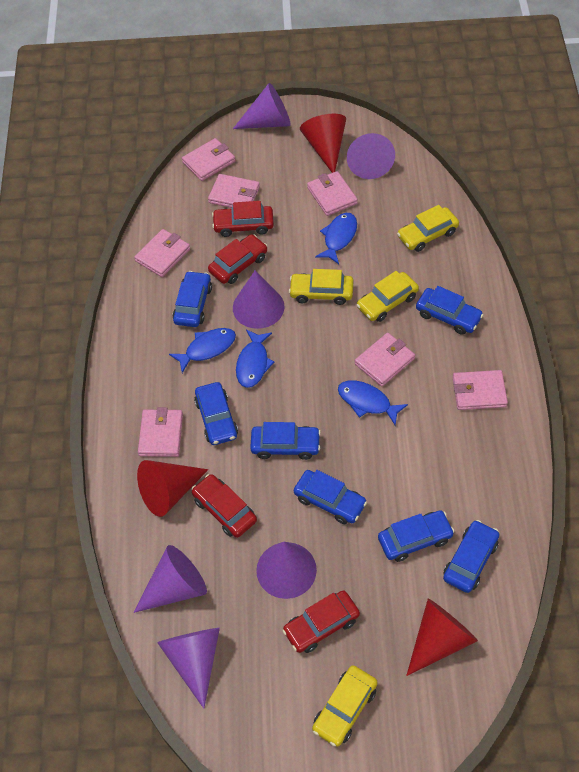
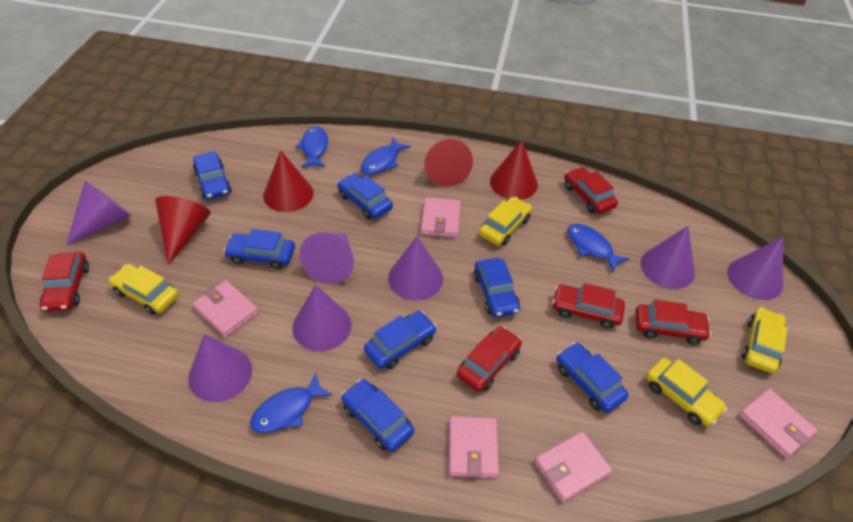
pink wallet: [134,229,190,277] [138,407,183,457] [182,138,236,181] [208,174,260,208] [307,171,358,216] [355,333,415,386] [453,370,508,410] = 7 -> [193,280,259,337] [421,197,461,238] [449,416,499,478] [534,431,613,503] [739,388,817,458] = 5
purple cone: [133,545,207,613] [157,628,220,709] [233,83,291,129] [233,271,285,329] [256,542,317,599] [347,133,395,179] = 6 -> [66,181,131,246] [188,334,252,402] [292,285,351,351] [299,233,354,284] [388,236,443,301] [641,226,695,289] [727,237,783,300] = 7
red car: [192,474,257,538] [208,234,267,284] [212,201,274,237] [282,591,360,653] = 4 -> [40,252,89,312] [457,326,522,392] [552,283,625,329] [564,167,618,214] [636,300,711,345] = 5
red cone: [137,460,208,517] [300,114,346,173] [406,599,478,676] = 3 -> [155,196,211,265] [263,150,313,212] [425,139,473,187] [490,140,538,200] = 4

